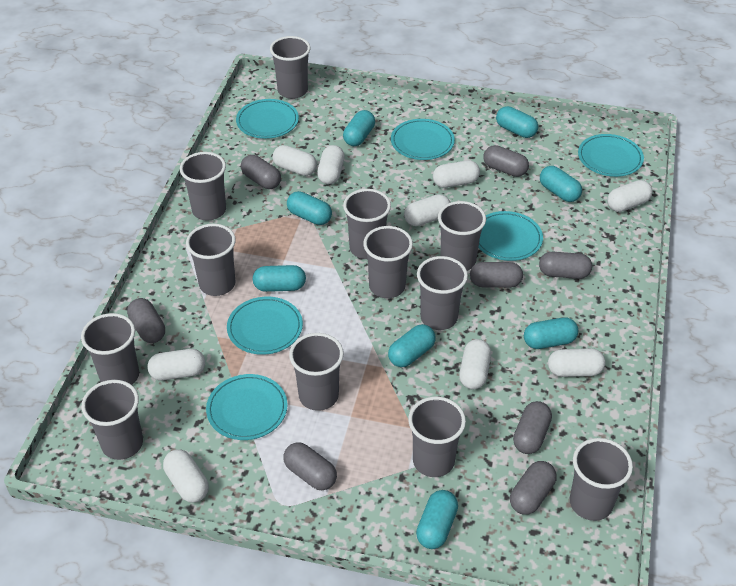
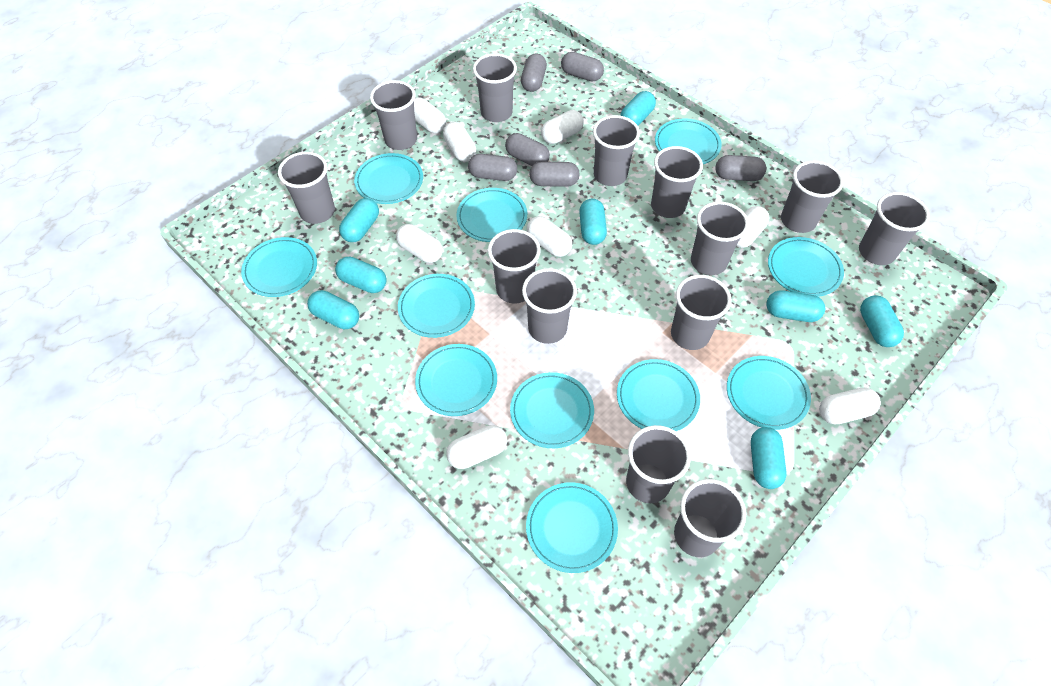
grey capsule: [127,298,165,343] [241,155,281,189] [283,442,337,490] [470,262,523,288] [483,145,529,177] [510,461,557,515] [513,401,552,454] [539,252,592,279] = 8 -> [468,154,517,181] [505,133,550,166] [521,54,547,92] [529,162,580,187] [561,52,604,81] [715,155,766,181] = 6
grey cup: [81,313,139,385] [82,380,143,460] [180,152,226,220] [186,224,236,296] [270,36,310,99] [289,333,344,411] [343,189,391,259] [363,226,413,298] [408,397,466,477] [417,256,468,330] [438,201,486,271] [570,438,633,521] = 12 -> [278,152,335,224] [370,80,417,150] [473,53,517,122] [488,229,541,304] [522,268,577,344] [593,115,640,186] [626,425,691,503] [651,146,703,218] [671,275,731,350] [674,479,746,557] [691,201,749,275] [781,160,844,233] [859,192,930,265] = 13
turquoise plate: [206,374,288,440] [227,297,303,355] [236,99,299,139] [391,119,455,160] [478,211,543,261] [578,134,644,177] = 6 -> [241,237,317,297] [354,153,423,204] [398,274,475,338] [415,344,497,416] [456,188,527,242] [510,372,594,448] [526,482,618,573] [617,359,700,431] [655,119,722,164] [727,356,811,430] [768,237,844,297] = 11
white capsule: [147,349,205,380] [163,449,209,502] [273,145,317,176] [317,145,345,184] [404,194,451,226] [433,160,480,188] [459,339,491,390] [548,348,605,377] [607,180,653,212] = 9 -> [396,224,443,263] [414,97,446,133] [443,122,476,162] [446,425,507,469] [527,216,572,257] [541,110,584,144] [736,206,769,248] [819,388,881,424] = 8

